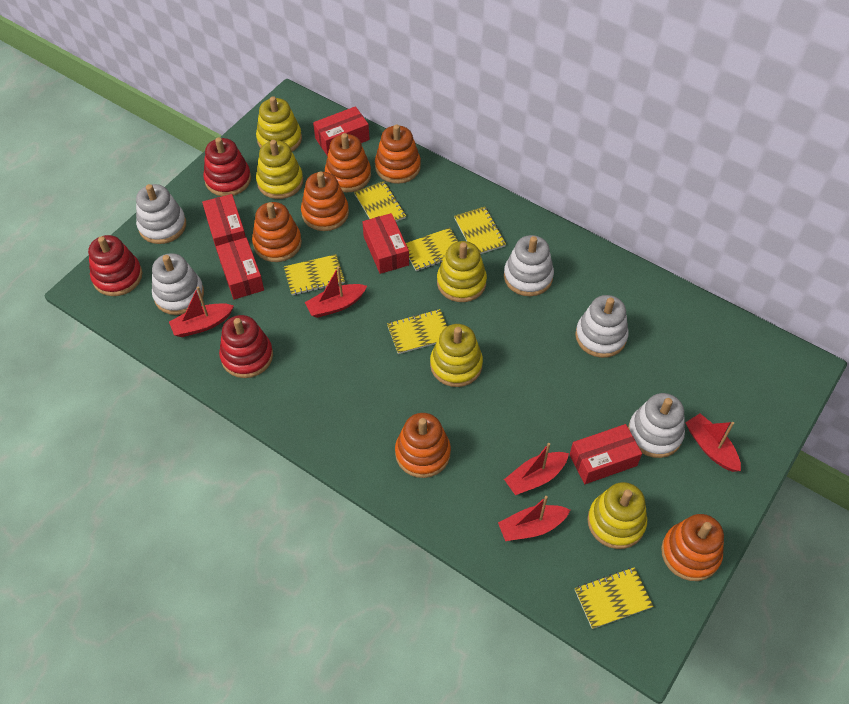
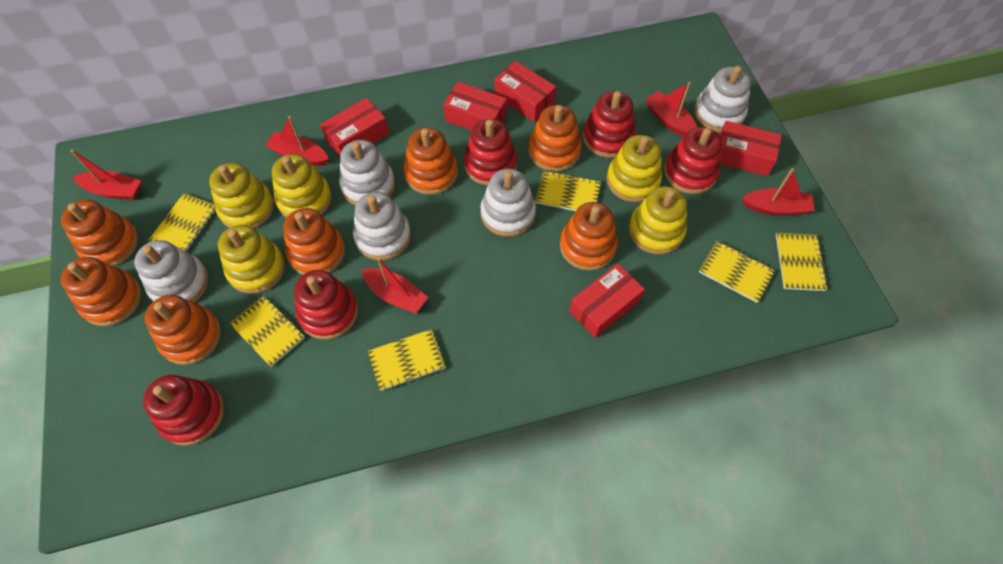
orange stacking toy: [252,202,302,262] [301,171,349,231] [325,133,371,192] [375,124,421,184] [395,413,451,478] [661,514,724,581] = 6 -> [61,200,138,266] [61,257,142,326] [144,295,221,365] [283,208,345,275] [404,127,458,195] [529,105,582,172] [560,202,618,271] = 7
red stacking toy: [88,235,142,296] [203,137,251,196] [219,315,273,378] = 3 -> [143,375,224,446] [294,270,358,340] [464,119,517,186] [583,91,636,158] [664,127,722,194] = 5

